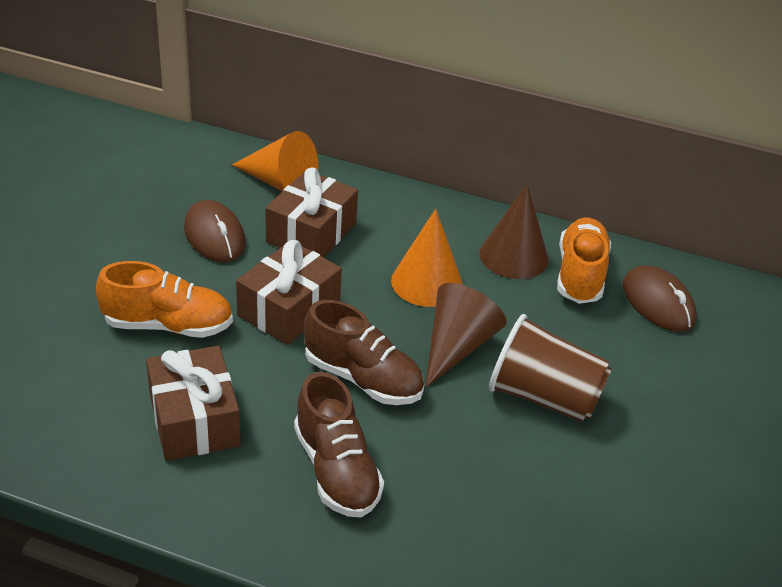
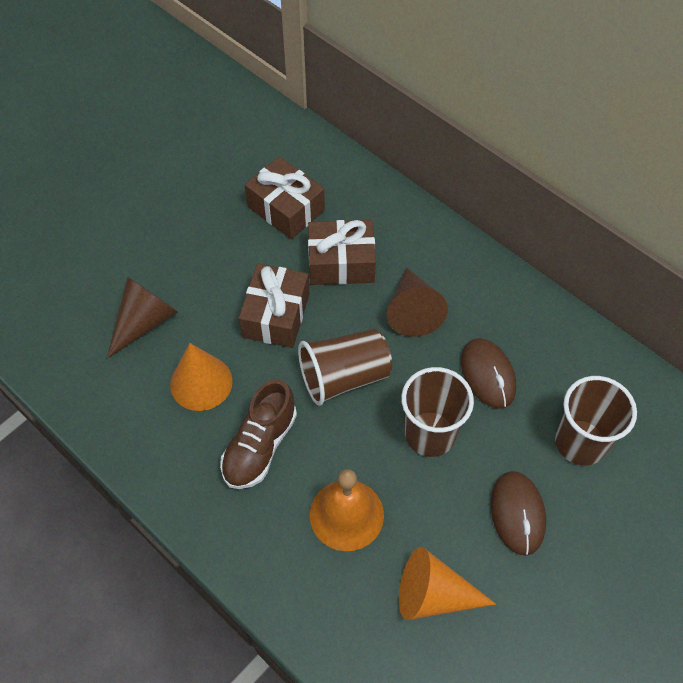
brown cup: [489,314,612,423] = 1 -> [298,329,392,406] [401,367,474,457] [555,376,637,466] = 3
brown shoe: [294,372,384,517] [304,300,424,405] = 2 -> [220,379,297,489] = 1
orange bell: none = 0 -> [310,469,384,551] = 1
orange shoe: [96,261,233,338] [557,218,611,304] = 2 -> none = 0

